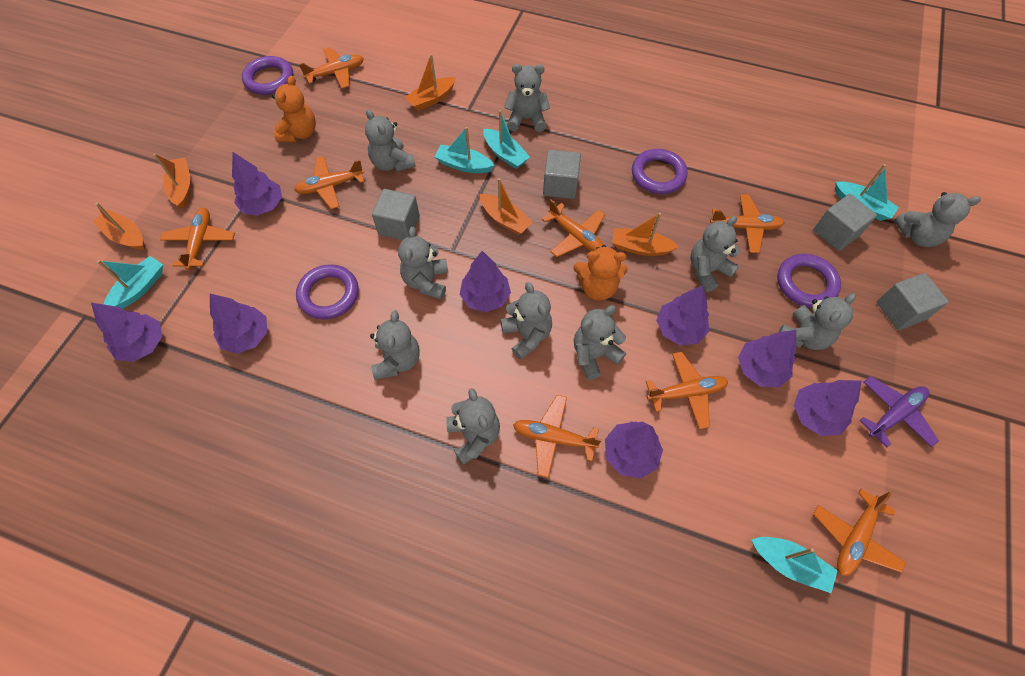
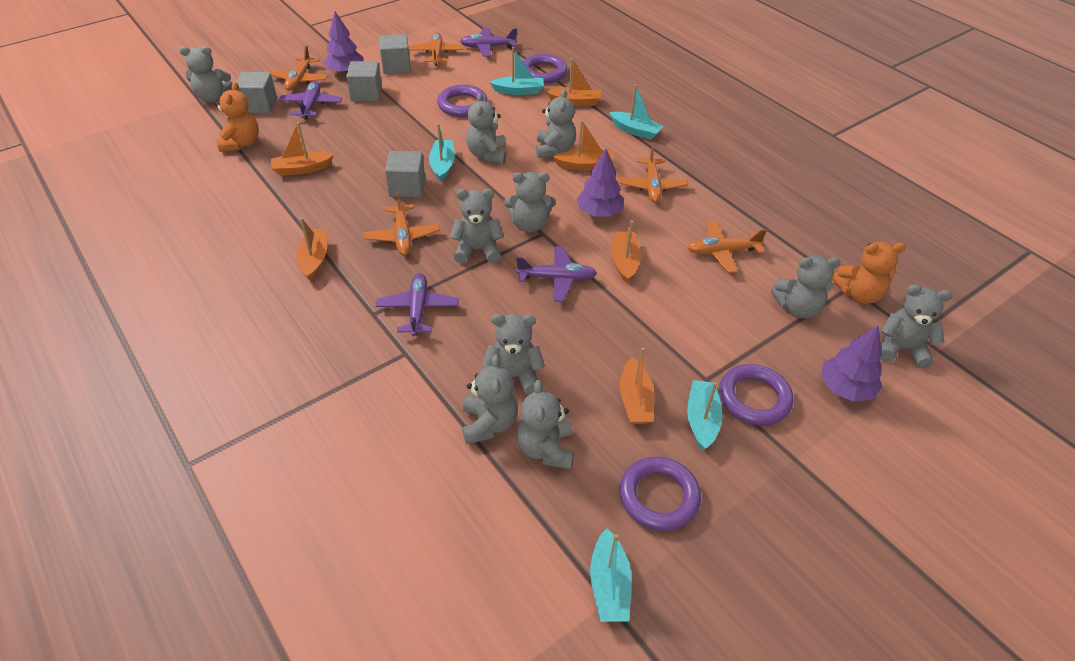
orange boat: [93,203,145,250] [153,154,191,208] [405,54,456,111] [480,178,533,235] [612,213,679,256] = 5 -> [271,122,334,176] [296,218,327,281] [547,58,601,106] [553,120,614,170] [612,220,641,283] [620,347,655,424] = 6
orange plane: [160,208,235,270] [294,156,364,209] [299,47,364,89] [513,395,602,478] [542,199,605,257] [646,352,728,429] [710,194,784,253] [813,489,906,576] = 8 -> [269,45,328,91] [364,192,440,256] [408,32,465,66] [618,145,688,203] [687,221,767,273] = 5
purple plane: [859,376,939,447] = 1 -> [279,81,342,119] [376,273,459,336] [460,28,517,57] [516,246,597,302] = 4
purple tree: [91,303,162,362] [210,294,267,354] [232,152,282,216] [459,251,511,312] [605,421,663,479] [656,286,709,345] [738,330,796,387] [794,380,861,436] = 8 -> [324,12,363,74] [576,149,624,217] [821,325,883,402] = 3

